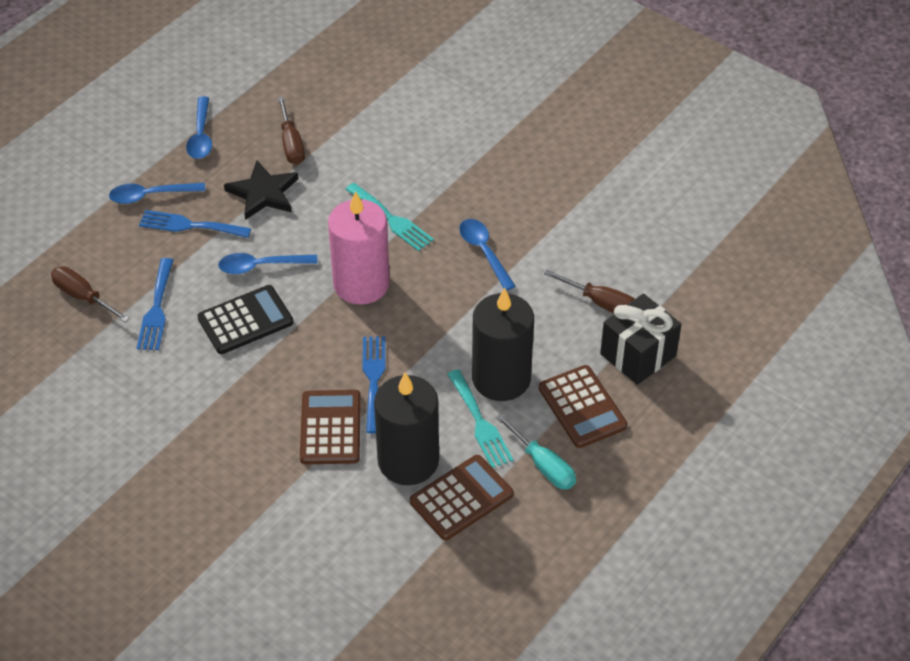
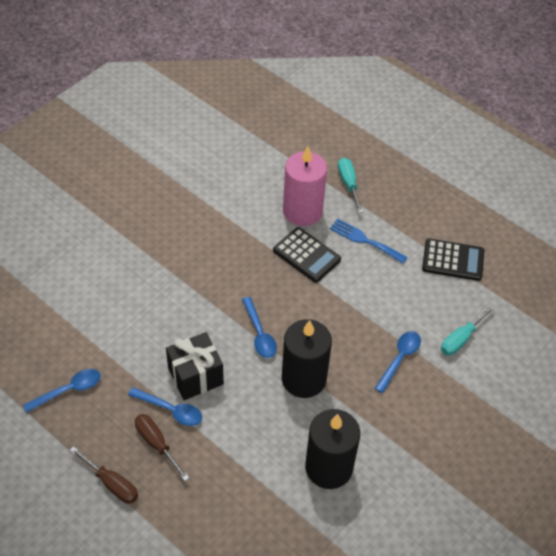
black calculator: [198,285,293,354] = 1 -> [273,227,341,283] [422,238,484,281] = 2
black star: [224,161,298,220] = 1 -> none = 0
blue fork: [137,258,174,350] [139,210,251,238] [363,336,385,433] = 3 -> [330,219,407,263] = 1
brown calculator: [300,390,361,464] [410,455,513,540] [539,365,628,448] = 3 -> none = 0
brown screwdriver: [51,266,130,322] [277,96,305,165] [544,270,635,313] = 3 -> [69,446,138,503] [135,414,189,481] = 2
turquoise fork: [345,183,434,251] [447,369,514,468] = 2 -> none = 0
turquoise screwdriver: [496,414,576,490] = 1 -> [338,158,363,213] [441,305,495,355] = 2

